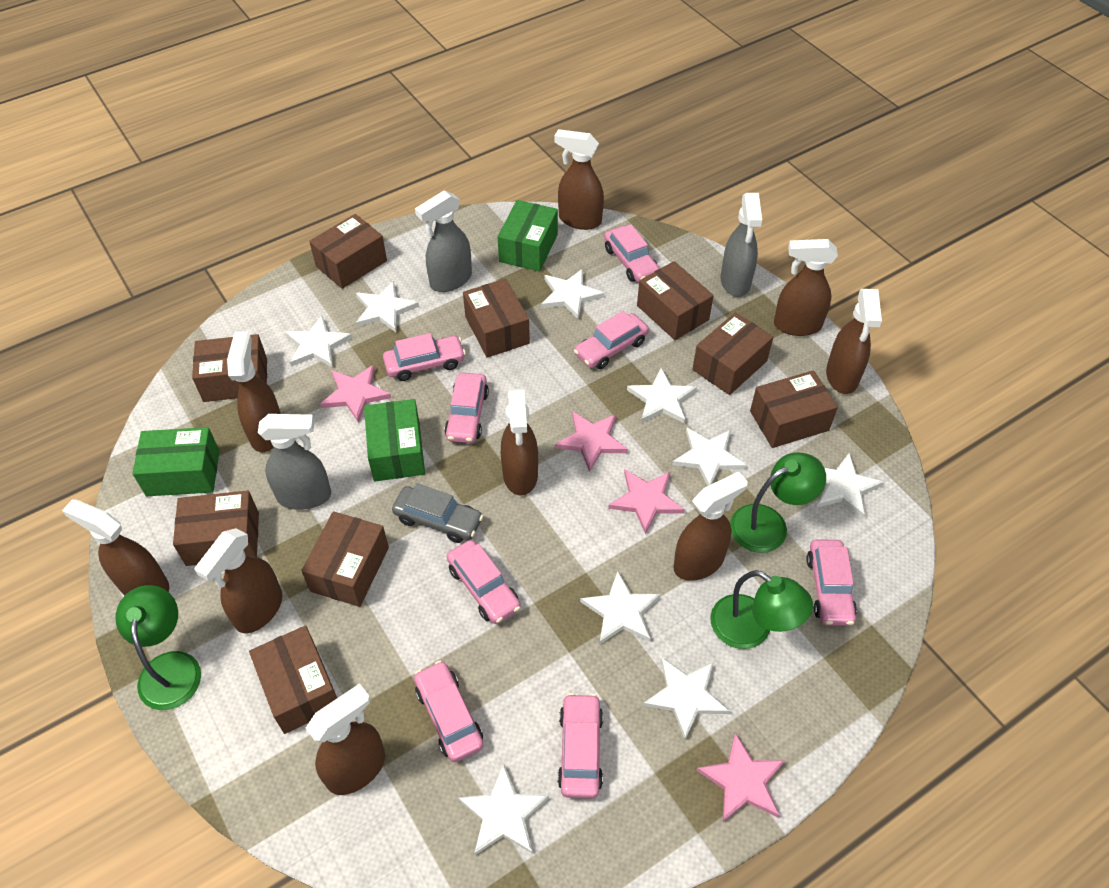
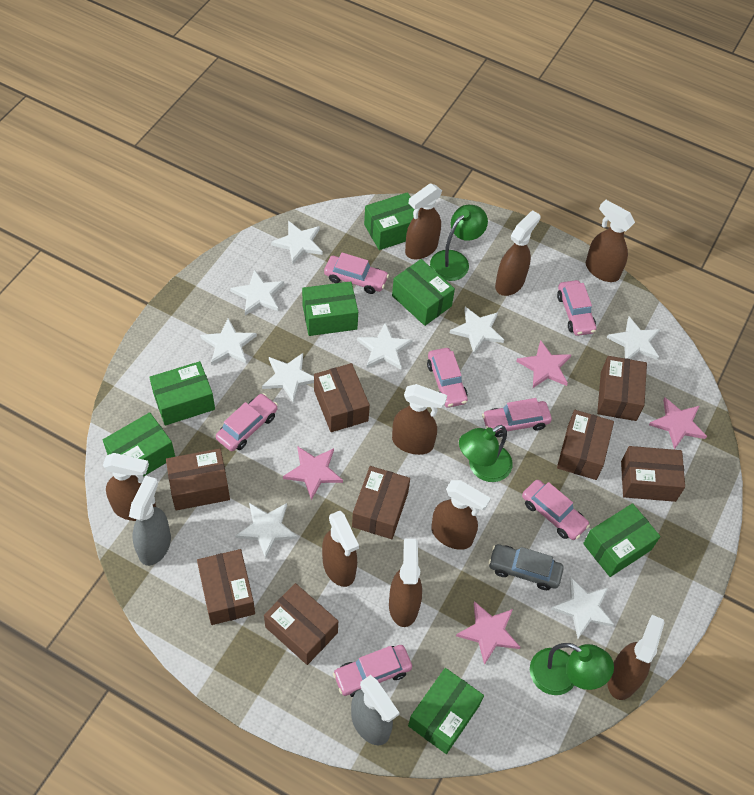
brown box: [173,490,259,566] [192,334,267,402] [249,625,337,734] [301,511,389,607] [309,214,387,289] [463,279,530,358] [637,261,714,340] [693,312,773,395] [750,370,838,448] = 9 -> [166,448,230,510] [197,549,255,625] [264,583,338,665] [314,363,370,432] [352,466,410,539] [557,410,614,480] [597,356,647,421] [621,446,685,502] = 8
green box: [132,427,220,496] [364,399,425,481] [498,200,558,272] = 3 -> [103,412,175,477] [149,361,215,426] [302,281,358,336] [364,192,414,250] [392,259,455,326] [408,668,484,754] [583,503,660,577] = 7
grey spray bottle: [258,414,331,510] [415,190,472,292] [721,193,762,297] = 3 -> [129,476,171,566] [351,675,399,745] = 2
pink car: [383,333,466,381] [414,661,484,762] [445,373,489,443] [447,540,521,624] [557,693,603,798] [574,311,649,369] [604,224,660,283] [806,539,857,626] = 8 -> [216,393,278,451] [324,253,389,294] [333,645,412,697] [427,348,468,408] [482,398,552,437] [522,480,590,540] [557,280,596,336] = 7

